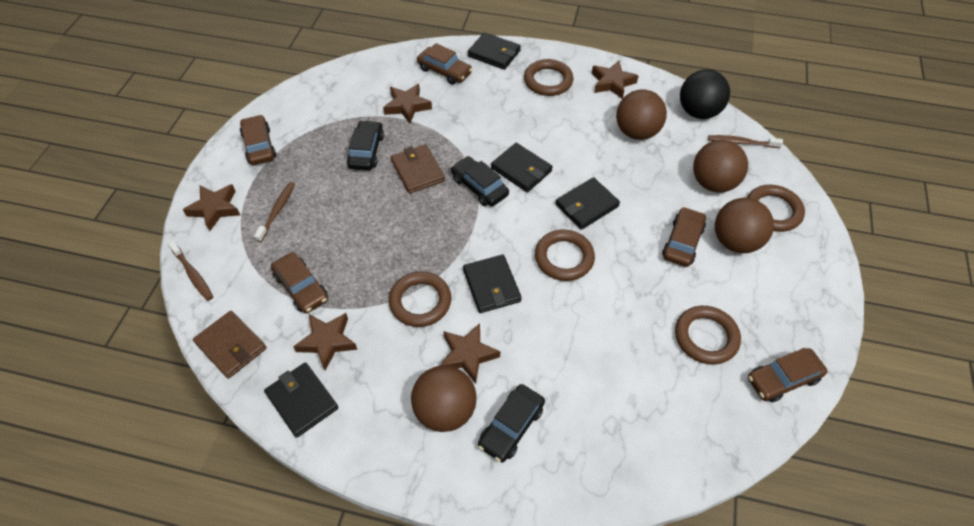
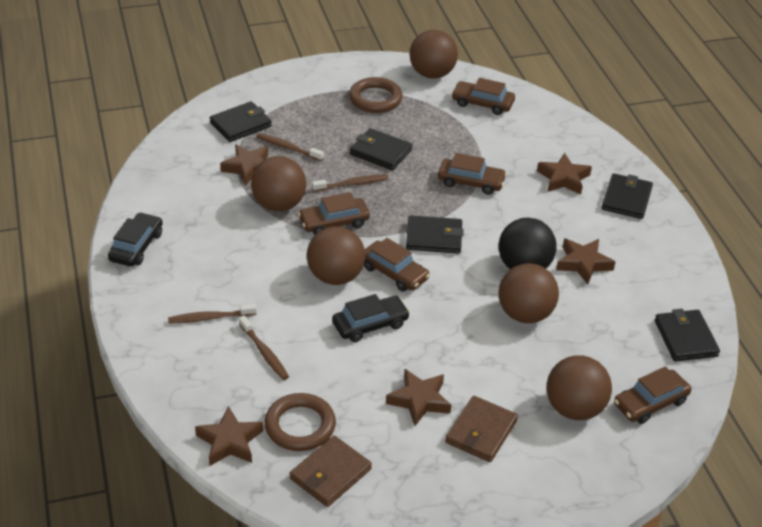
black car: [347,120,384,170] [451,156,509,207] [478,384,545,463] = 3 -> [108,212,163,267] [332,294,410,342] = 2
brown ball: [411,365,477,432] [616,89,667,140] [693,140,748,193] [715,198,774,253] = 4 -> [251,156,306,211] [307,226,365,285] [410,30,458,79] [498,263,559,323] [547,355,612,420] = 5
brown ring: [389,271,451,327] [524,59,574,96] [535,230,595,281] [675,306,741,365] [747,185,805,232] = 5 -> [264,393,336,451] [349,77,403,113] = 2
brown toothbrush: [168,241,213,301] [254,182,295,242] [708,135,783,148] = 3 -> [168,304,257,323] [239,315,289,380] [256,133,324,161] [312,174,388,192] = 4

